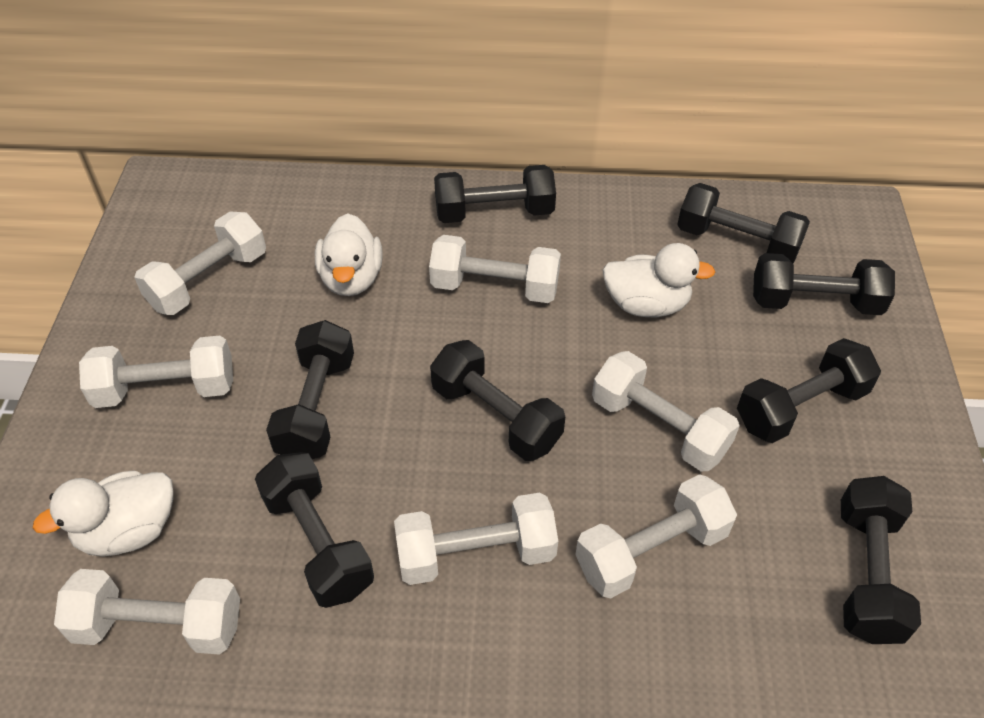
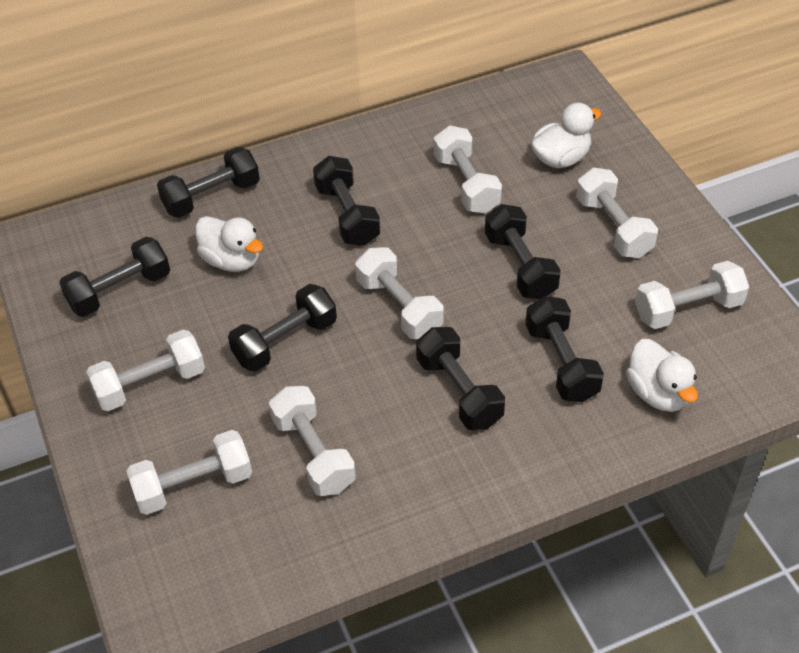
black dumbbell: [255,452,374,608] [266,320,354,459] [430,340,565,461] [434,165,556,223] [677,183,810,263] [737,338,881,443] [753,253,895,315] [841,476,921,644] = 8 -> [59,237,170,317] [157,147,260,218] [228,284,337,372] [313,156,380,246] [416,327,505,430] [485,204,561,299] [525,296,604,402] = 7

